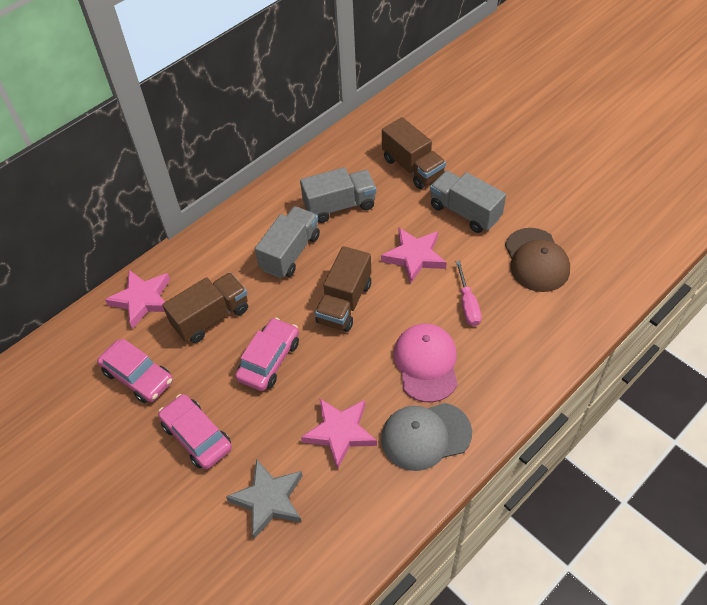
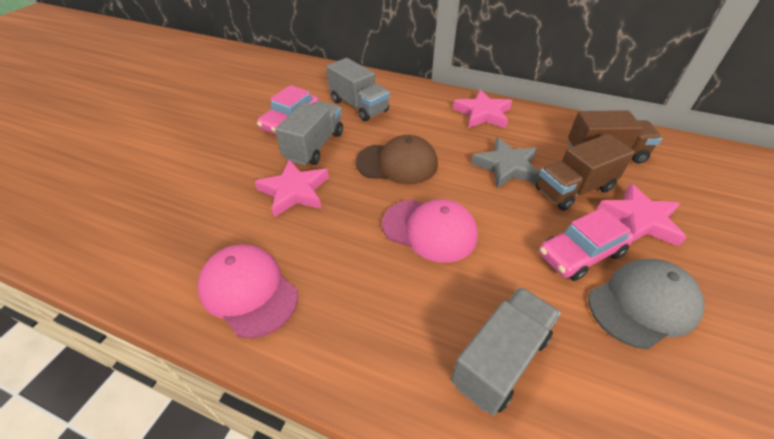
brown truck: [162,272,248,343] [315,246,371,332] [382,117,446,189] = 3 -> [535,134,635,211] [568,110,662,164] = 2
pink cap: [394,324,458,402] = 1 -> [197,245,298,338] [382,199,478,263] = 2
pink car: [97,339,173,403] [158,394,232,469] [235,318,299,391] = 3 -> [257,85,319,135] [539,208,634,281] = 2
pink screwdriver: [456,261,481,326] = 1 -> none = 0

